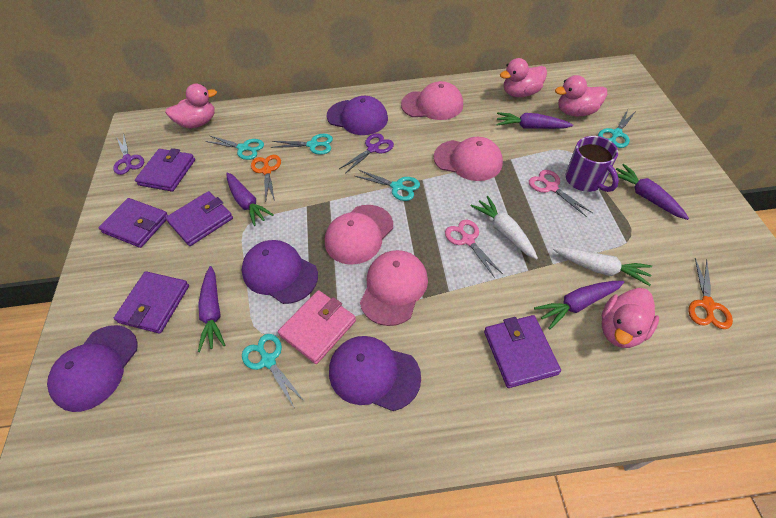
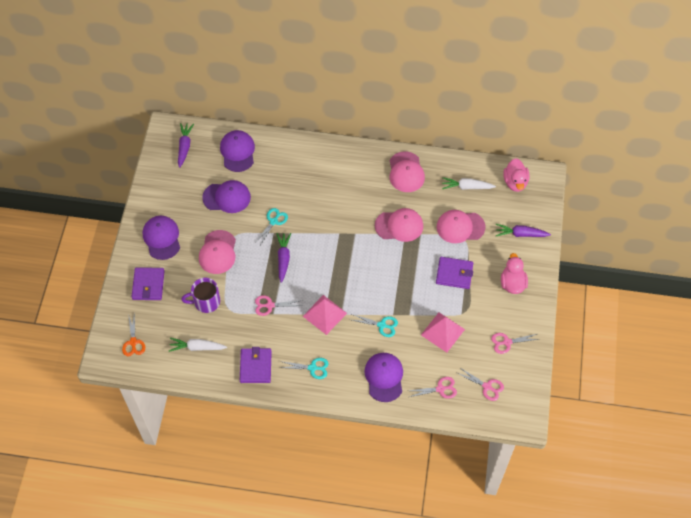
orange scissors: [251,155,281,202] [688,258,733,329] = 2 -> [122,312,145,356] = 1
pink duck: [165,84,217,128] [500,58,547,97] [555,75,607,116] [602,288,659,348] = 4 -> [501,253,528,294] [503,158,529,192] = 2
pink pyramid: none = 0 -> [303,295,347,335] [421,312,465,353] = 2
pink scissors: [445,220,503,278] [529,170,593,217] = 2 -> [255,295,302,316] [409,377,457,399] [457,367,504,401] [491,333,538,354] = 4
pink wallet: [278,290,356,364] = 1 -> none = 0
purple carrot: [198,266,225,352] [226,173,274,226] [496,112,573,129] [534,281,624,329] [609,164,689,220] = 5 -> [178,123,194,168] [277,233,291,283] [496,224,551,237] = 3
purple scissors: [113,135,144,175] [339,133,394,174] = 2 -> none = 0
purple wallet: [99,198,168,248] [114,271,189,334] [135,148,195,192] [166,191,233,246] [484,315,561,388] = 5 -> [131,267,165,300] [240,347,272,383] [436,257,473,289] = 3
turquoise scissors: [205,135,264,160] [242,334,305,409] [271,134,333,155] [355,170,420,201] [598,110,636,148] = 5 -> [254,208,288,245] [279,358,329,379] [352,314,398,337] = 3

